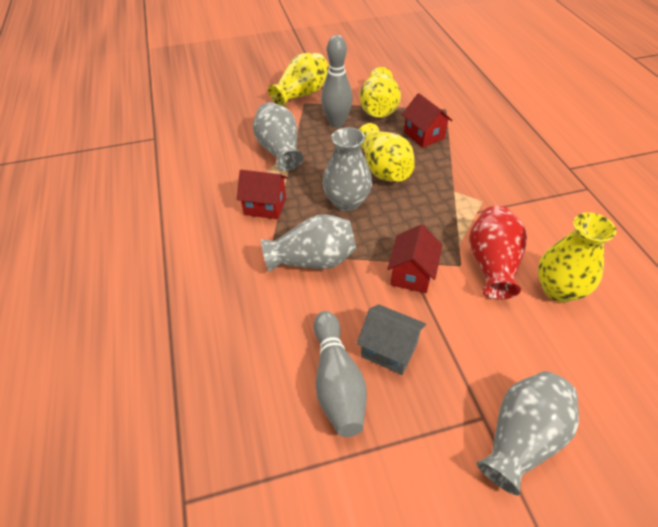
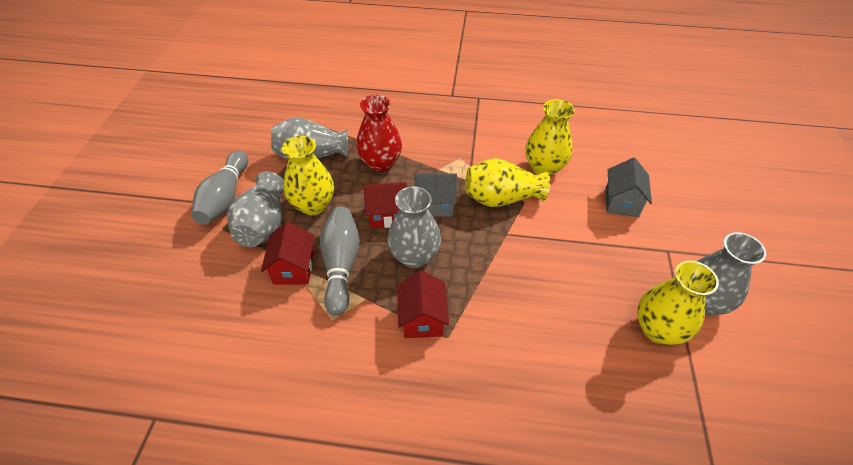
grey house: [357,304,426,375] = 1 -> [414,173,457,217] [606,158,652,217] = 2

